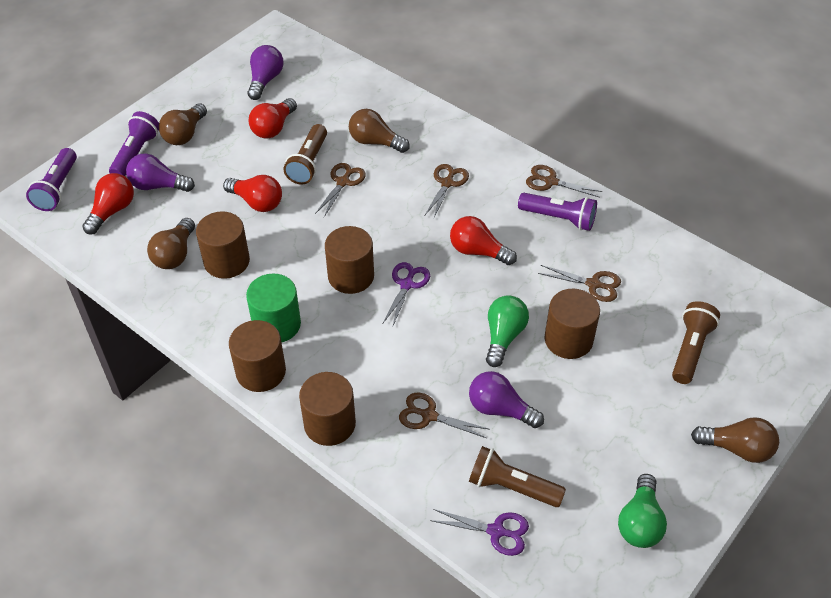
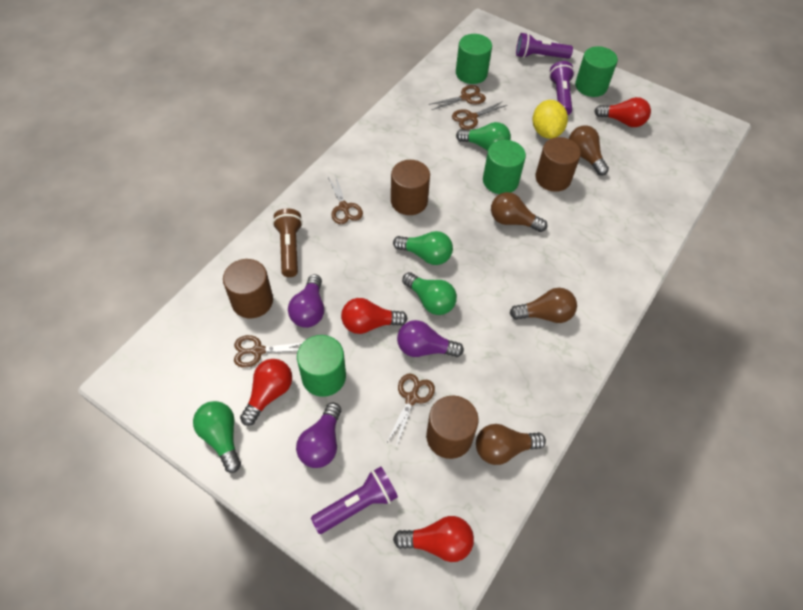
brown cylinder: [196,211,250,279] [229,320,286,392] [299,372,356,446] [325,226,374,294] [545,289,600,359] = 5 -> [223,259,273,318] [391,160,430,215] [426,396,479,459] [535,137,581,192] = 4
brown flashlight: [283,124,327,185] [469,446,566,507] [672,301,720,384] = 3 -> [273,208,303,277] = 1
green cylinder: [246,274,301,342] = 1 -> [297,335,346,397] [456,34,492,84] [483,140,526,194] [575,46,618,97] = 4
green light bulb: [486,295,529,367] [618,474,667,548] = 2 -> [193,401,241,473] [393,231,453,265] [402,272,457,315] [456,122,511,151] = 4
purple scissors: [383,262,430,328] [430,509,529,556] = 2 -> none = 0
yellow lemon: none = 0 -> [532,100,568,139] = 1

